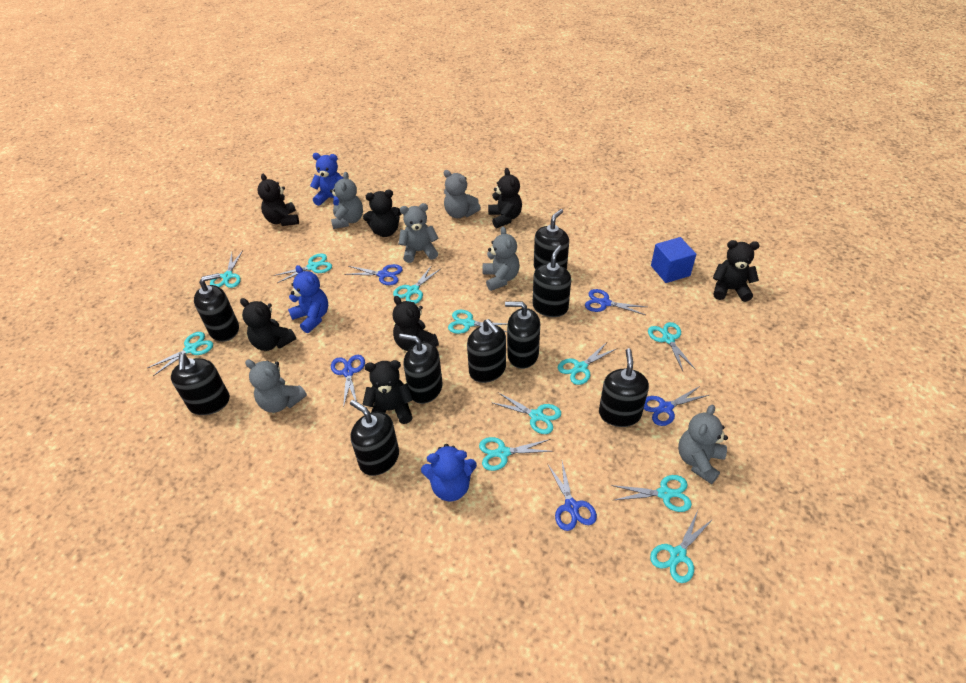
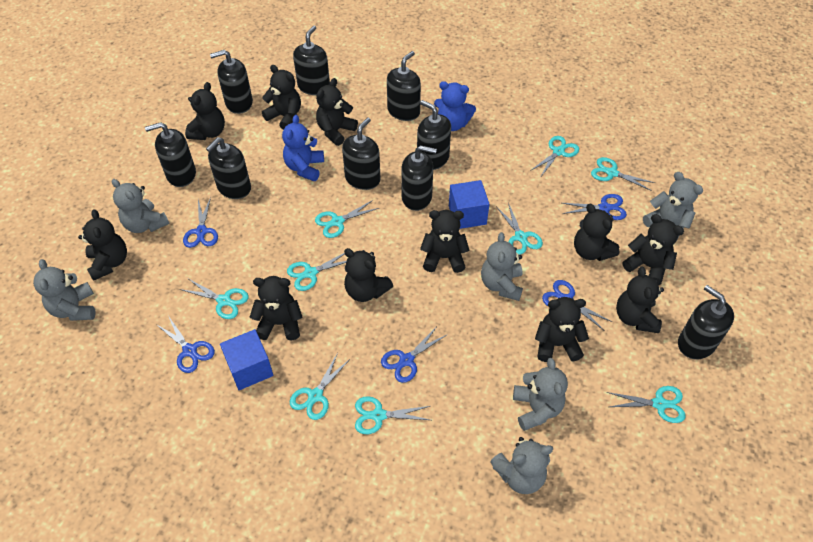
black teddy bear: [240,298,296,351] [258,174,299,226] [362,360,414,424] [363,190,402,237] [393,296,439,351] [488,168,522,228] [713,240,760,302] = 7 -> [78,209,127,281] [185,82,225,140] [250,276,302,340] [262,65,301,130] [316,78,358,146] [344,248,393,302] [420,210,470,273] [535,297,589,362] [574,204,619,261] [616,267,664,333] [622,214,684,286] = 11
blue cube: [651,237,696,283] = 1 -> [220,329,273,390] [449,180,490,229] = 2
blue teddy bear: [288,265,328,333] [310,153,344,206] [421,444,477,501] = 3 -> [282,115,324,181] [434,81,476,131] = 2
turquoise scissors: [148,332,213,376] [210,250,243,288] [274,253,332,283] [393,265,440,304] [448,310,508,334] [479,437,554,471] [493,392,561,434] [558,341,616,385] [611,475,692,512] [648,322,696,371] [650,511,713,583] = 11 -> [180,279,249,319] [287,253,347,291] [290,353,350,420] [315,200,379,238] [355,396,430,434] [496,203,543,255] [530,136,579,176] [591,157,655,191] [607,386,686,423] = 9

